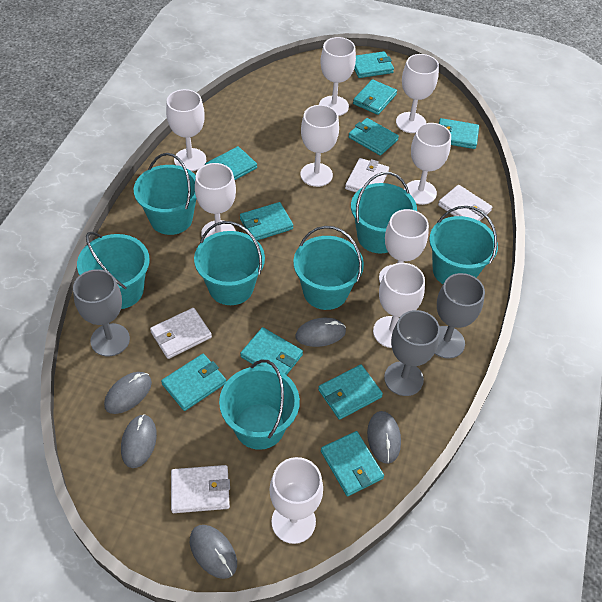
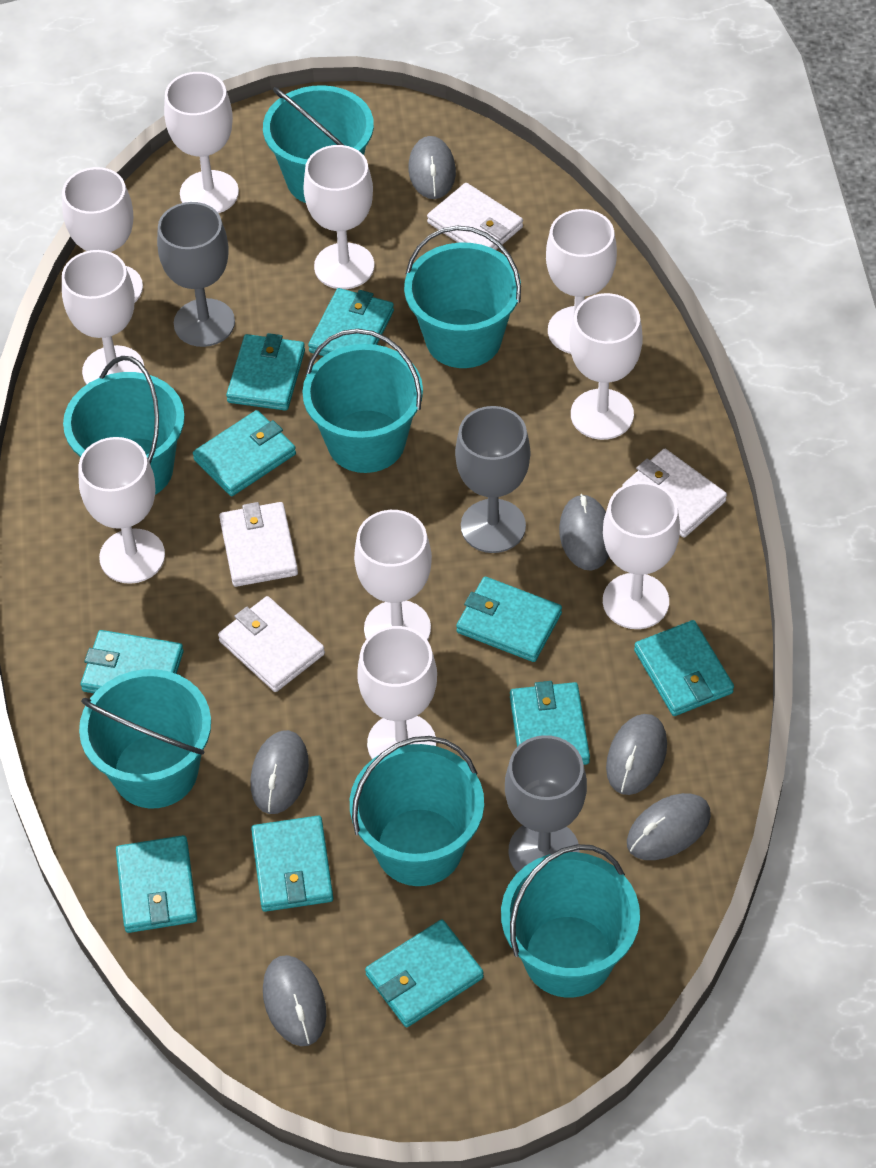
grey mouse: [104,372,152,414] [121,414,157,468] [190,525,237,579] [296,318,346,347] [367,411,401,464] = 5 -> [251,730,309,814] [263,955,327,1046] [408,136,456,199] [559,494,609,570] [606,714,667,795] [627,793,711,860] = 6
white goblet: [166,89,206,171] [195,163,236,239] [270,457,323,544] [300,105,339,187] [319,37,356,116] [373,263,425,348] [379,209,429,283] [396,54,439,133] [404,123,451,205] = 9 -> [62,167,143,303] [62,250,144,385] [79,437,165,584] [164,72,239,213] [303,145,374,289] [354,510,432,640] [357,626,437,759] [546,209,617,354] [570,293,643,440] [603,482,680,629] = 10

